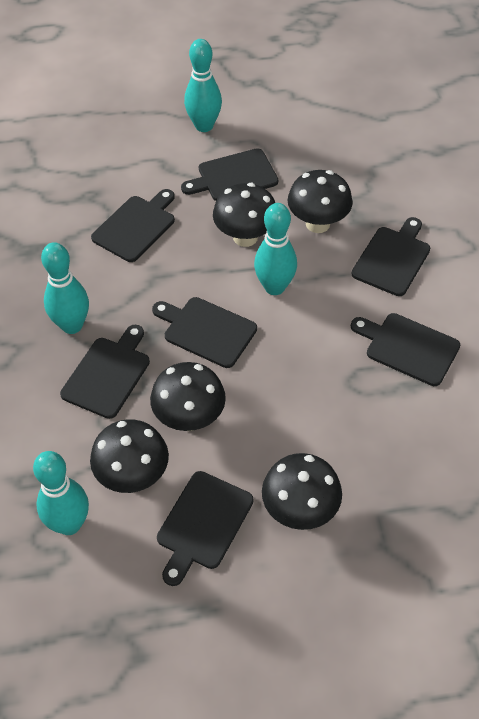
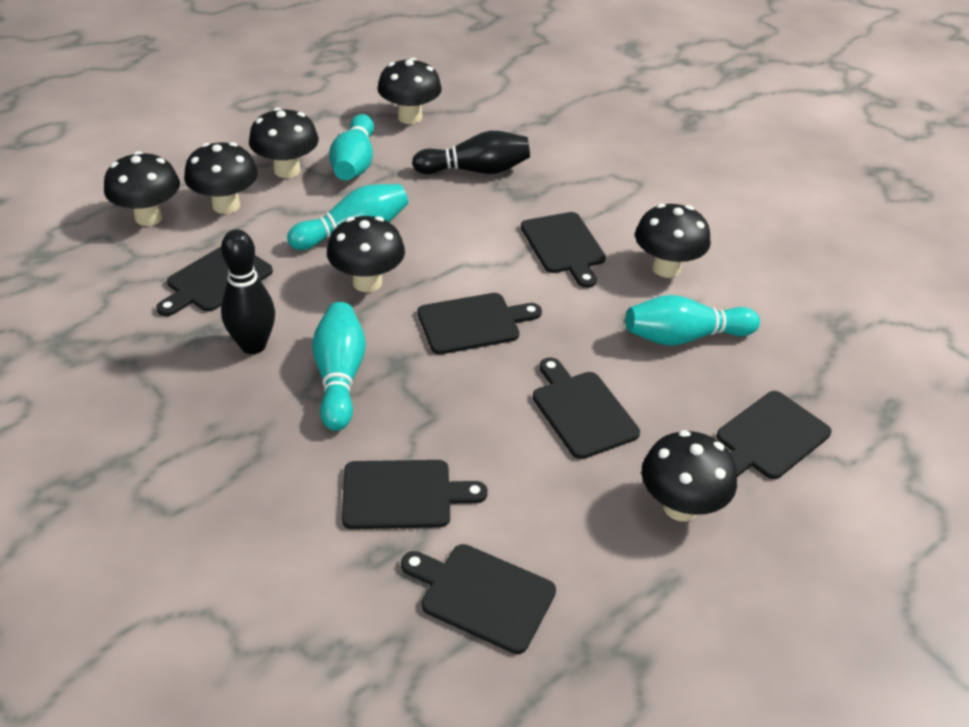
black bowling pin: none = 0 -> [221,229,275,354] [412,131,530,174] = 2
black mushroom: [90,419,169,493] [150,362,226,431] [213,183,275,247] [262,453,342,530] [287,170,353,233] = 5 -> [104,151,180,226] [184,142,258,214] [249,108,319,178] [327,216,405,292] [377,58,442,124] [635,203,711,278] [642,430,737,521] = 7

